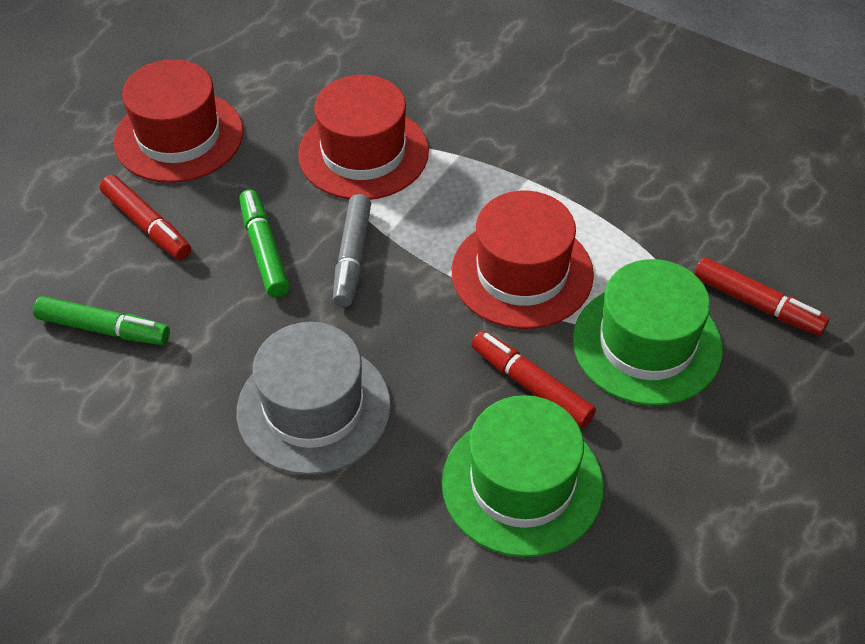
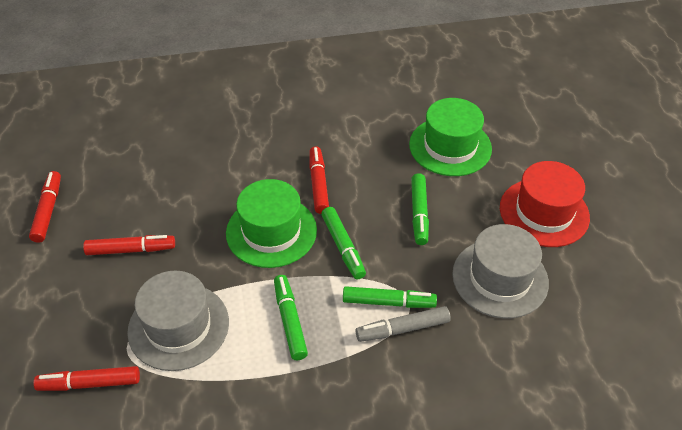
green marker: [33,296,170,345] [239,190,289,297] = 2 -> [274,275,308,360] [321,207,366,279] [343,286,437,308] [411,173,429,245] = 4
grey hat: [236,322,391,475] = 1 -> [127,271,229,371] [452,224,549,319] = 2
red hat: [114,59,243,183] [298,75,429,200] [452,191,594,329] = 3 -> [500,161,590,247] = 1
red marker: [100,175,191,260] [471,331,596,428] [694,257,829,336] = 3 -> [29,171,61,243] [34,366,140,391] [83,235,175,255] [309,146,329,214] = 4

